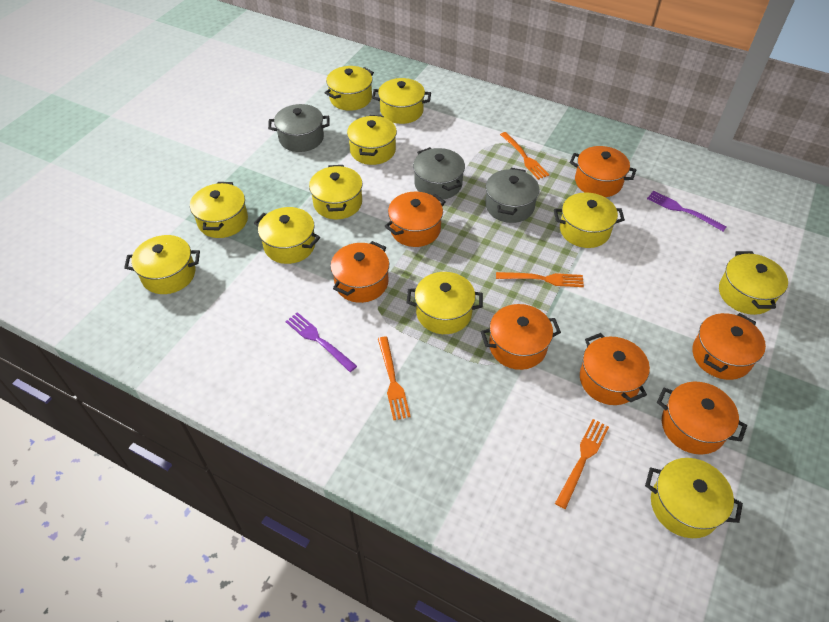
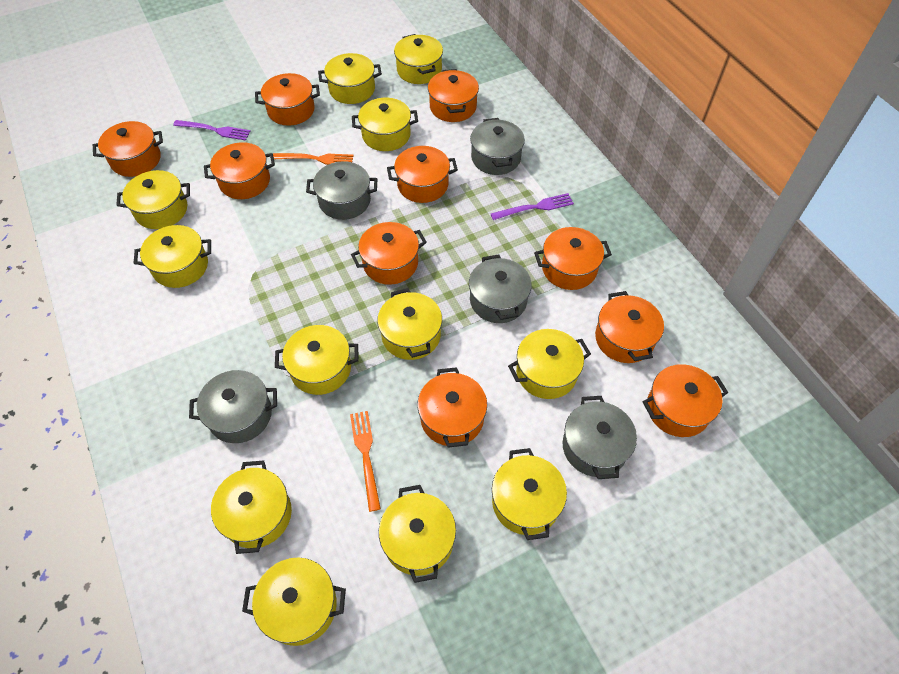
grey pot: [268,104,330,152] [413,147,465,199] [485,168,540,223] = 3 -> [189,370,277,443] [306,161,377,220] [469,254,532,323] [470,118,525,175] [563,396,637,479] = 5
orange fork: [378,336,411,420] [496,272,584,287] [500,132,549,180] [555,419,609,509] = 4 -> [273,153,353,165] [350,411,381,512] = 2
orange pot: [330,241,389,303] [385,192,445,247] [480,304,561,370] [570,146,636,197] [580,333,650,405] [657,382,747,454] [692,313,766,380] = 7 -> [93,121,163,177] [204,142,275,199] [255,73,320,126] [351,222,427,285] [387,146,458,203] [417,367,487,448] [428,69,479,122] [534,227,612,290] [595,291,664,363] [643,364,728,437] = 10
yellow pot: [124,235,200,294] [190,182,248,238] [254,207,320,264] [309,165,363,219] [325,66,374,111] [347,115,397,165] [372,78,431,124] [407,272,483,334] [554,192,625,248] [645,458,743,538] [719,251,788,315] = 11 -> [116,170,190,229] [134,225,211,288] [211,460,292,554] [242,558,346,646] [275,325,359,395] [318,53,382,104] [352,98,418,151] [377,288,442,360] [379,485,456,583] [394,34,443,84] [492,448,567,540] [508,329,591,399] = 12

